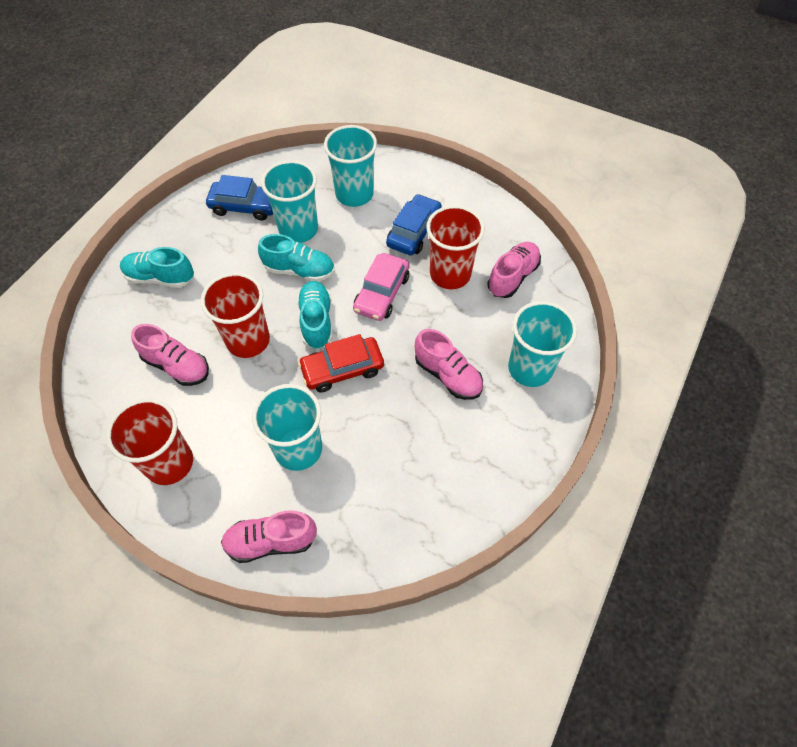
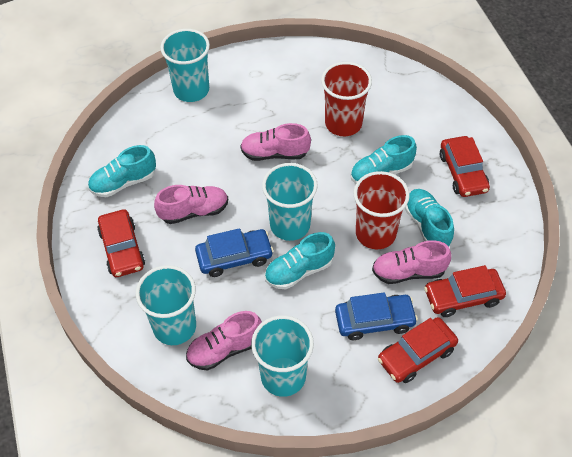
pink car: [353,253,409,321] = 1 -> none = 0
red car: [298,334,384,392] = 1 -> [97,209,145,277] [378,317,458,383] [424,265,506,317] [440,136,490,197] = 4
red cup: [106,398,193,485] [201,272,270,358] [426,205,485,289] = 3 -> [321,62,372,136] [353,171,410,249] = 2
turquoise shoe: [120,247,194,288] [258,234,334,282] [297,281,333,349] = 3 -> [88,145,156,197] [265,232,335,289] [350,135,417,184] [405,189,454,247] = 4

